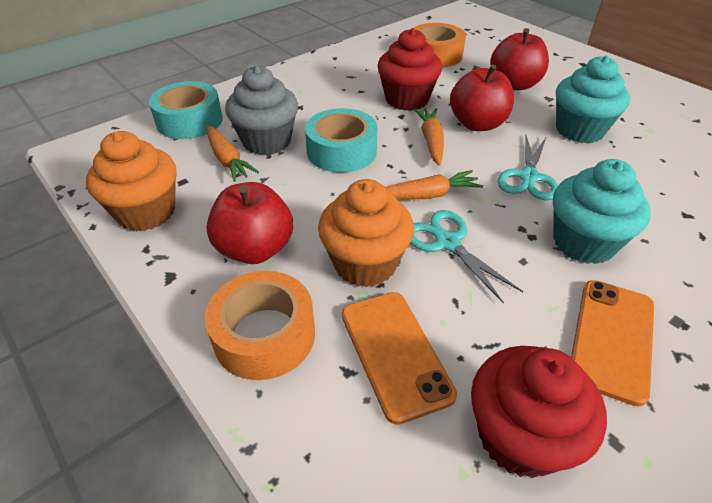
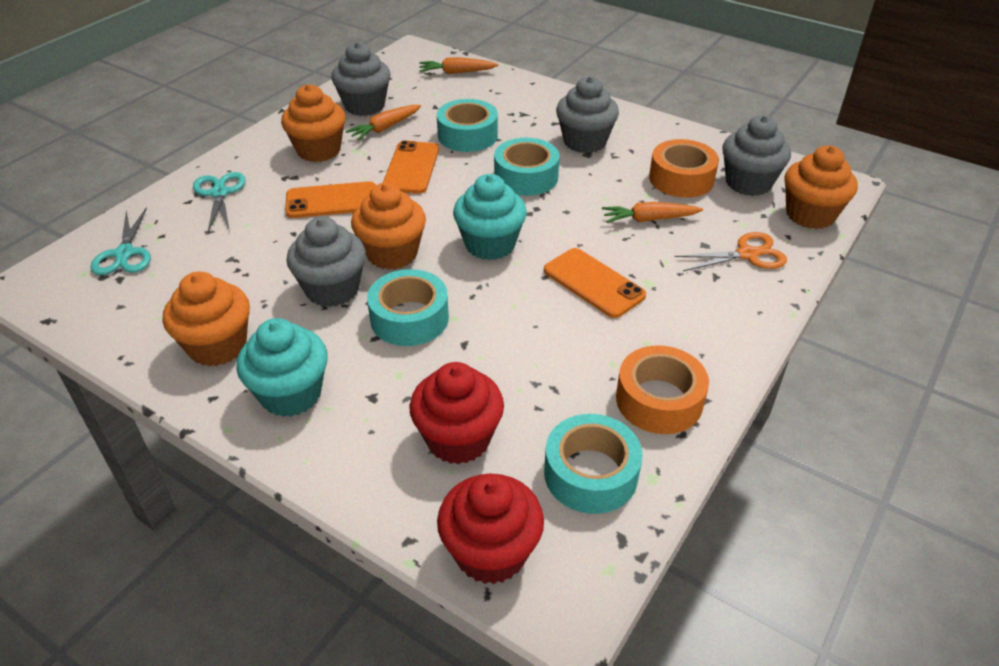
grey cupcake: [225,65,298,155] = 1 -> [287,217,366,307] [331,42,391,116] [556,76,619,153] [722,115,791,196] = 4
orange cupcake: [86,131,177,231] [318,179,414,287] = 2 -> [163,271,250,366] [281,84,346,162] [351,183,426,270] [784,146,858,229] = 4
orange phone: [342,292,457,425] [571,280,654,407] = 2 -> [285,181,376,218] [383,141,439,194] [544,248,646,318] = 3
orange scissors: none = 0 -> [675,232,787,271] = 1
red apple: [206,182,293,264] [450,64,514,131] [490,28,549,90] = 3 -> none = 0
turquoise tape: [149,81,223,139] [305,108,378,173] = 2 -> [367,269,449,346] [437,99,498,152] [494,138,560,196] [544,414,643,514] = 4

